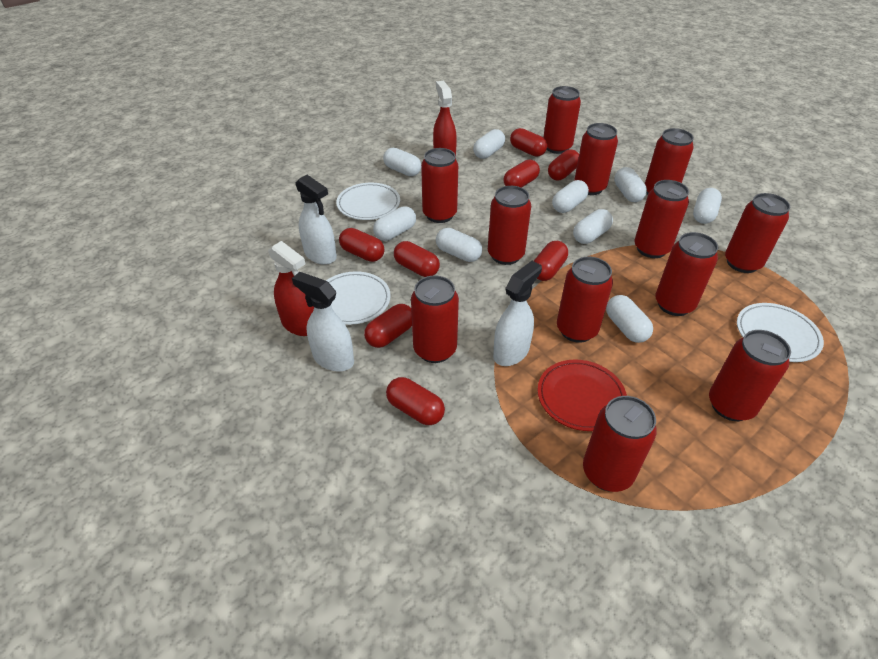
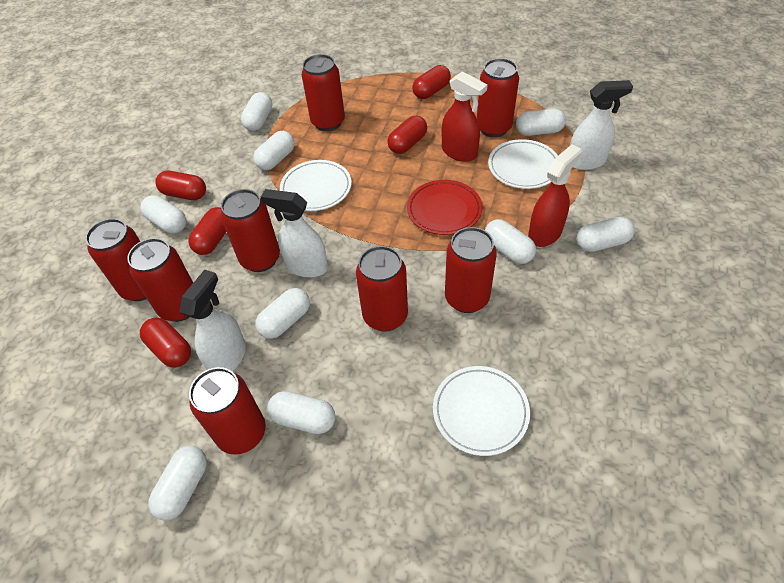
red can: [411,275,459,363] [421,148,458,223] [488,186,531,265] [543,86,581,154] [557,257,613,343] [574,123,618,195] [583,396,657,492] [634,180,689,258] [645,128,694,195] [655,232,718,316] [709,330,791,421] [725,193,790,273] = 12 -> [85,218,147,301] [127,238,193,322] [189,367,265,455] [221,189,280,272] [302,54,345,131] [356,246,408,332] [445,227,497,313] [477,58,519,137] = 8
red capsule: [339,228,385,262] [364,304,412,348] [386,377,445,425] [394,241,440,277] [503,160,540,188] [510,128,547,157] [534,241,568,281] [548,149,579,181] = 8 -> [140,317,191,368] [155,171,206,200] [188,207,226,255] [387,116,427,154] [412,65,451,99] = 5

